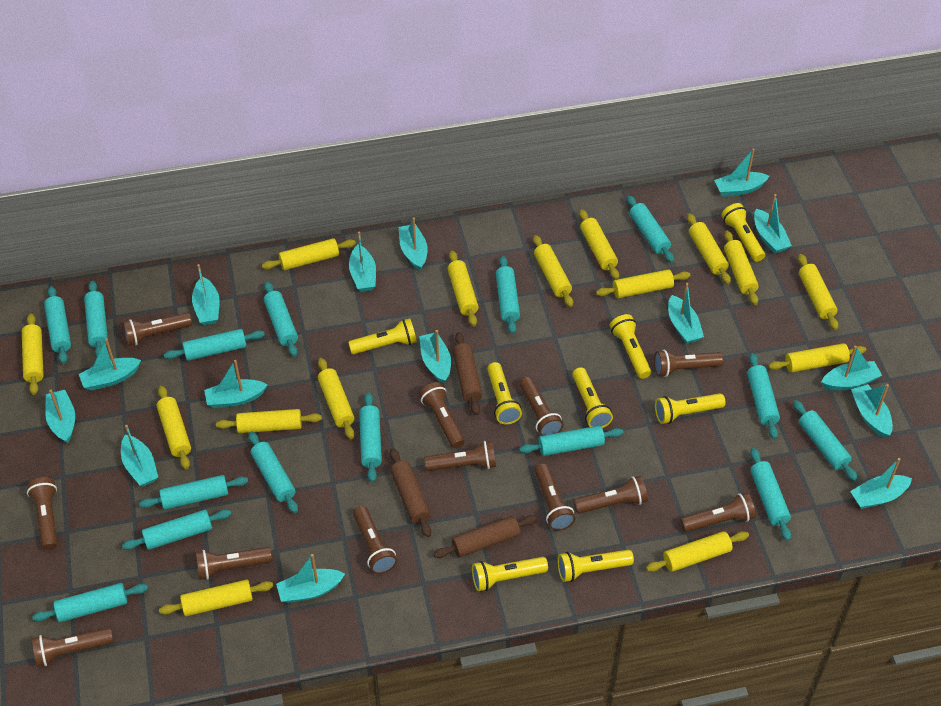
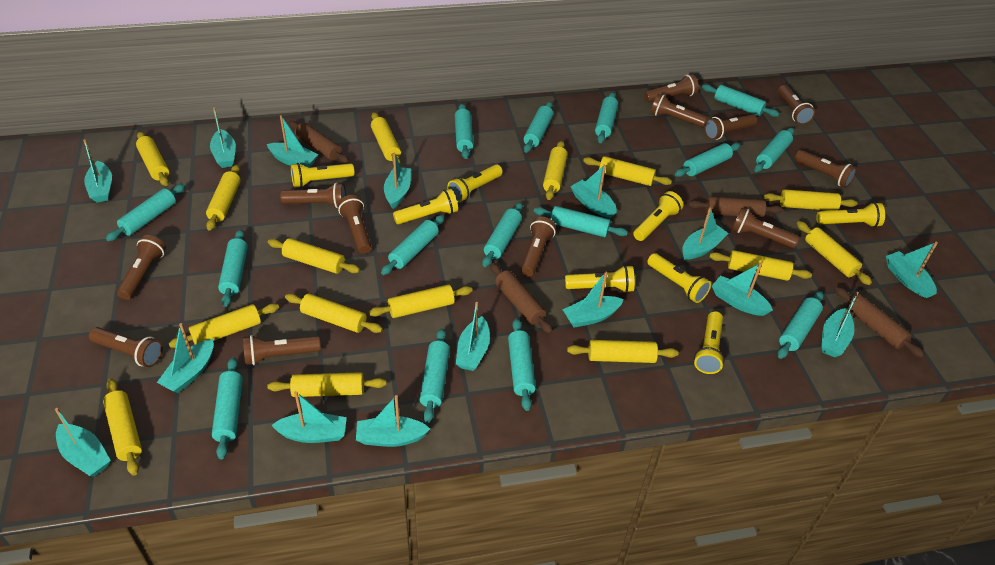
brown rolling pin: [390,448,431,537] [434,515,538,558] [453,332,482,415] = 3 -> [289,121,349,163] [490,263,553,334] [688,196,783,218] [835,287,925,358] = 4

